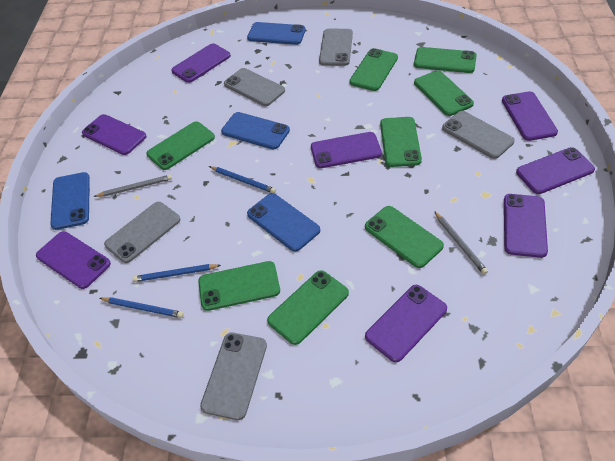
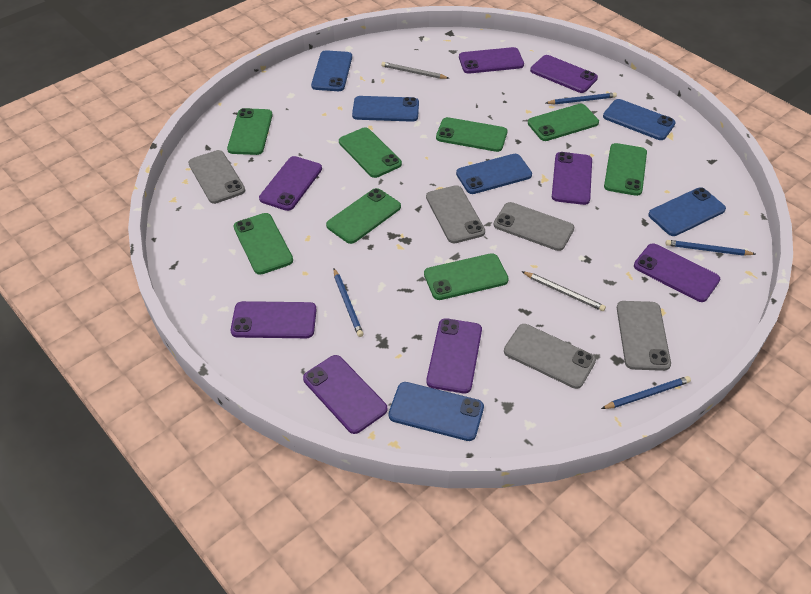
blue pencil: [100,297,184,318] [132,264,221,282] [209,166,276,193] = 3 -> [334,269,364,337] [546,93,617,105] [601,376,691,409] [665,240,755,256] = 4
blue phone: [50,172,90,230] [221,112,290,150] [247,22,306,45] [247,193,320,252] = 4 -> [311,50,352,91] [352,96,419,122] [389,382,484,441] [456,154,532,194] [603,99,676,140] [648,187,726,236] = 6

